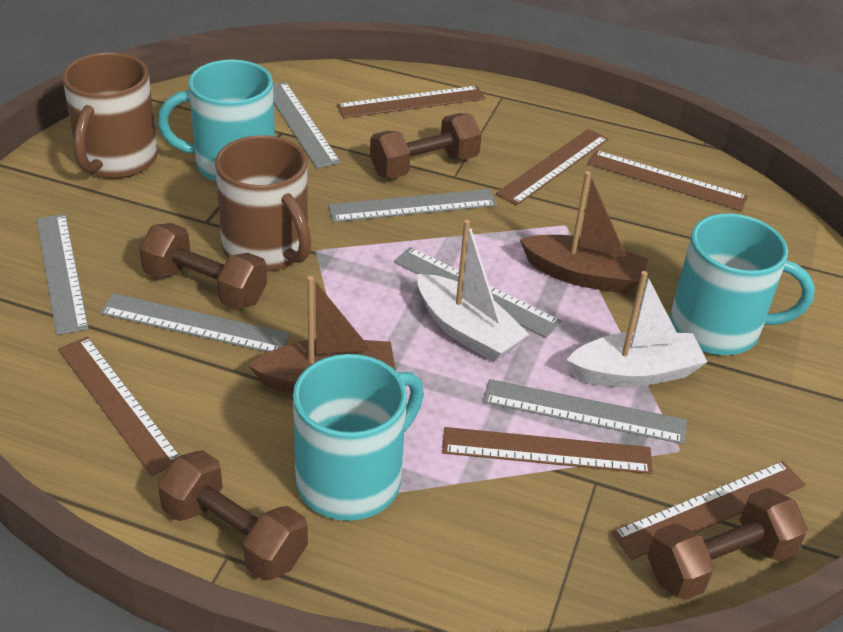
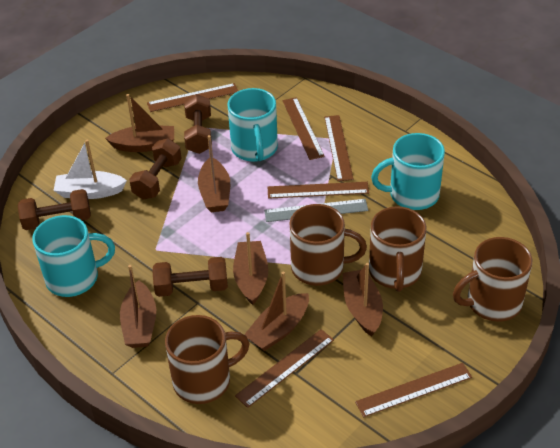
brown boat: [248,276,396,393] [520,171,648,294] = 2 -> [105,94,174,152] [120,265,156,348] [198,135,230,212] [233,232,268,305] [244,272,309,351] [342,263,383,336] = 6
brown mug: [62,53,158,179] [215,135,311,271] = 2 -> [165,315,250,404] [290,204,367,286] [369,206,426,292] [453,237,532,322] = 4
grey ruler: [36,214,89,335] [100,293,291,352] [273,82,341,168] [328,189,497,222] [394,247,561,338] [483,379,687,444] = 6 -> [264,199,368,222] = 1
white boat: [418,220,529,362] [566,271,707,388] = 2 -> [53,140,127,199] = 1

